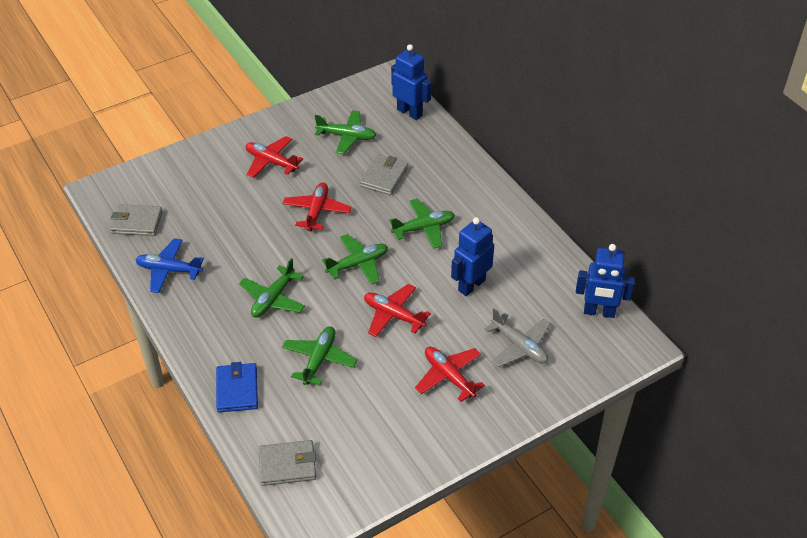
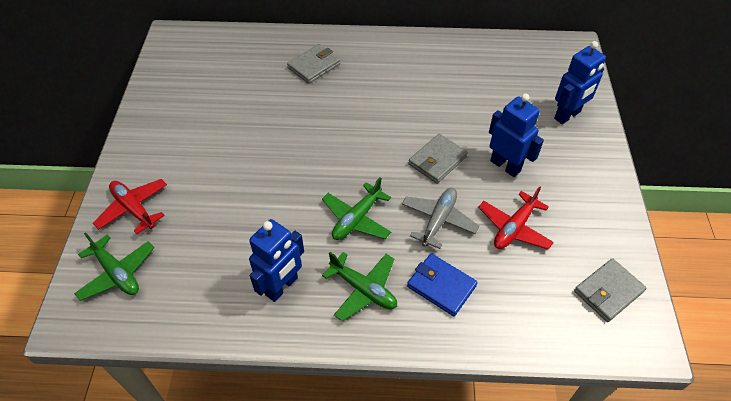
blue plane: [135,238,204,293] = 1 -> none = 0
green plane: [239,258,305,318] [282,326,357,385] [315,110,376,154] [322,234,388,285] [389,199,455,249] = 5 -> [74,232,154,301] [322,177,391,240] [322,252,397,321] = 3
red plane: [246,136,303,178] [283,182,351,231] [364,284,431,337] [415,347,485,402] = 4 -> [93,179,167,234] [478,186,554,250] = 2

